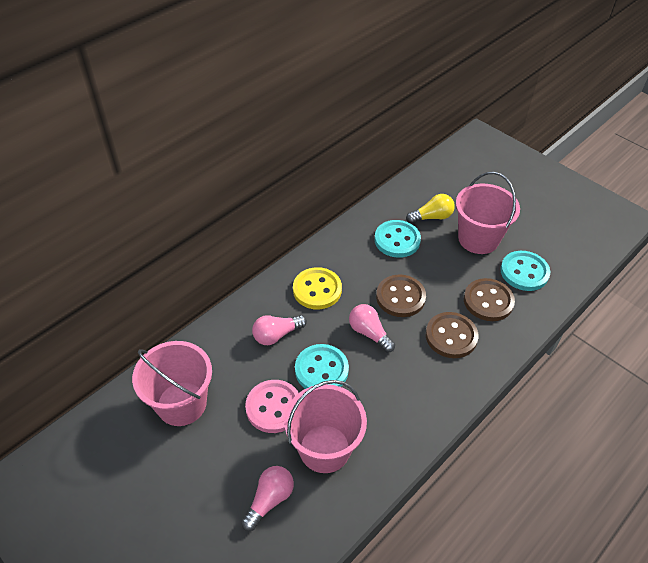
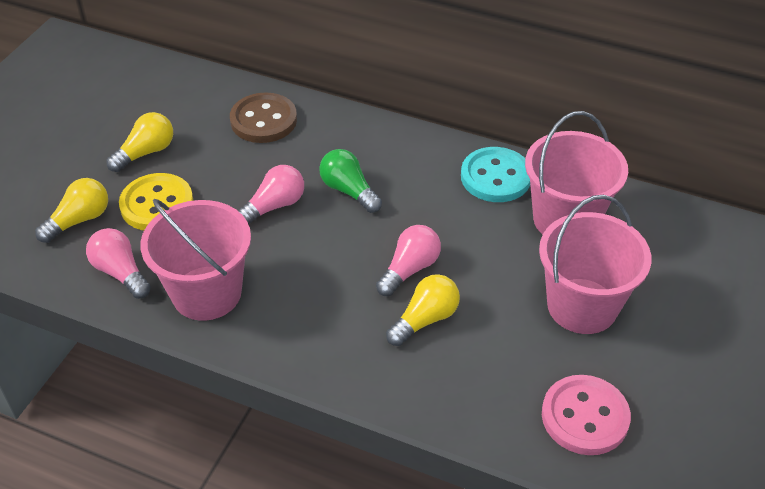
brown button: [376,274,426,317] [426,312,478,358] [464,278,515,321] = 3 -> [230,93,297,143] = 1
green light bulb: none = 0 -> [319,149,382,213] = 1
turquoise button: [295,344,349,389] [374,220,421,258] [500,251,550,291] = 3 -> [461,147,530,202] = 1
yellow light bulb: [406,194,455,224] = 1 -> [35,178,108,243] [107,112,173,172] [386,274,460,346] = 3

